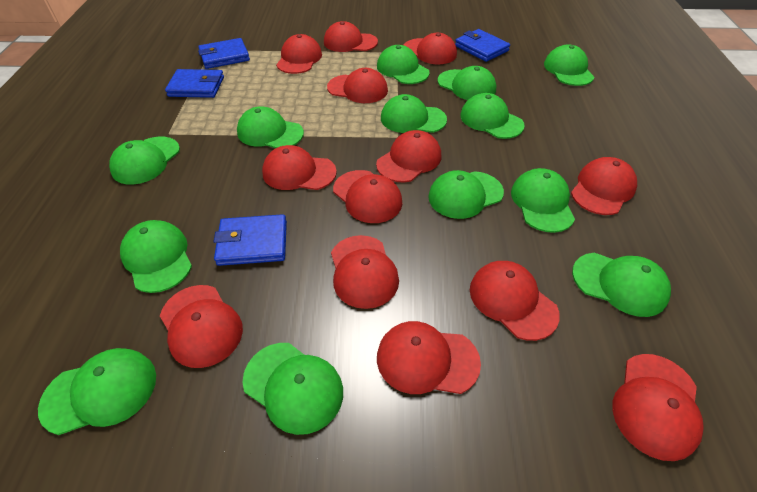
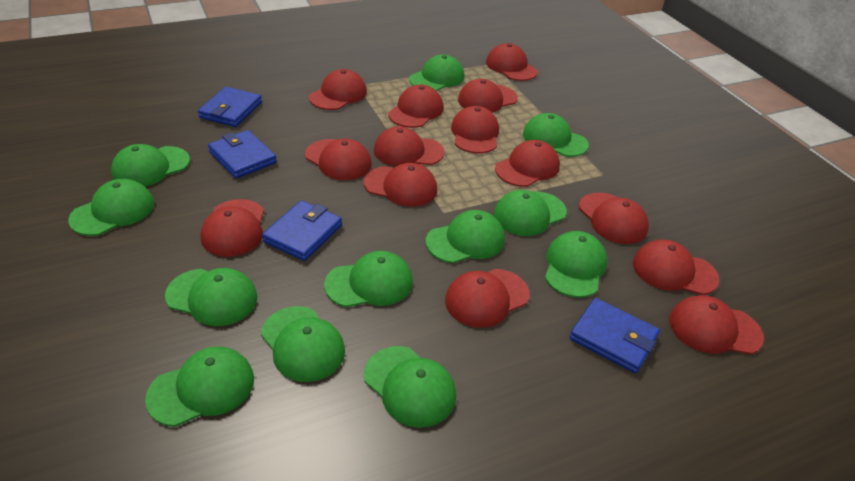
green cap: [38,348,156,435] [109,137,180,185] [120,220,192,293] [237,106,304,148] [243,343,343,435] [377,45,430,84] [381,94,447,133] [428,170,504,219] [437,66,496,100] [460,93,525,139] [511,168,575,233] [544,44,594,86] [572,253,671,317] = 13 -> [68,179,155,236] [111,144,190,187] [145,347,254,427] [165,268,257,326] [261,306,345,382] [324,251,413,307] [364,346,456,428] [409,54,465,91] [426,210,505,263] [494,190,567,236] [523,113,589,157] [545,231,607,298] = 12
red cap: [160,285,243,368] [262,145,337,190] [276,34,322,74] [324,21,378,52] [327,68,388,103] [331,235,399,309] [333,170,402,223] [376,130,441,182] [377,321,481,394] [404,33,457,64] [470,261,560,341] [571,157,637,215] [612,354,704,461] = 13 -> [200,199,264,257] [305,138,372,180] [309,69,367,110] [364,163,437,207] [374,126,444,166] [388,85,444,128] [445,269,529,328] [451,106,499,153] [458,79,518,113] [486,43,538,81] [495,140,560,187] [579,193,649,244] [633,239,719,295] [669,295,764,355] = 14

